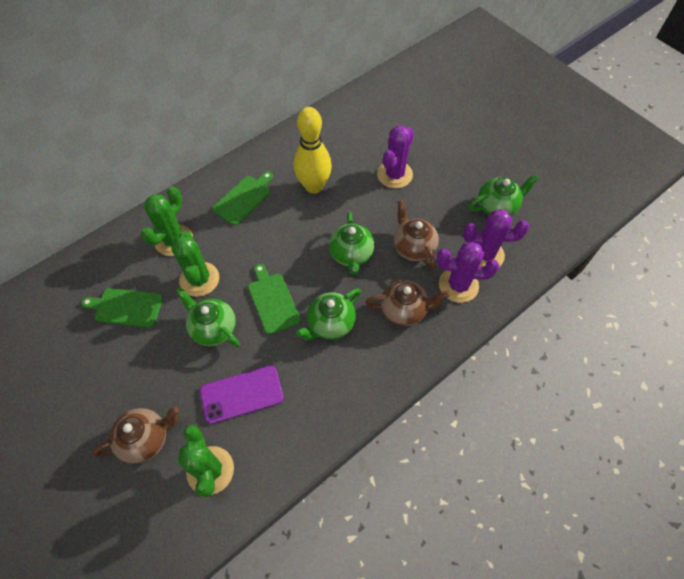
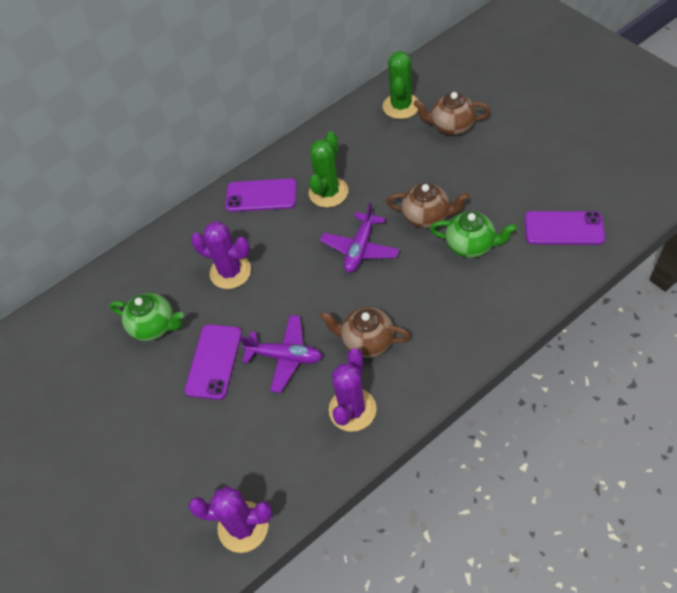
green cactus: [141,186,193,256] [171,231,219,297] [178,425,234,497] = 3 -> [309,132,348,208] [383,51,419,119] = 2
green cutting board: [81,288,163,328] [212,172,273,225] [248,264,301,335] = 3 -> none = 0
green teapot: [176,287,240,347] [296,288,361,341] [329,212,374,275] [469,174,539,216] = 4 -> [109,293,184,341] [430,211,517,258] = 2
purple phone: [200,365,284,424] = 1 -> [185,324,242,400] [225,178,297,212] [525,211,605,245] = 3
purple plane: none = 0 -> [239,315,323,393] [320,202,399,273] = 2
yellow bowling pin: [293,107,332,194] = 1 -> none = 0

